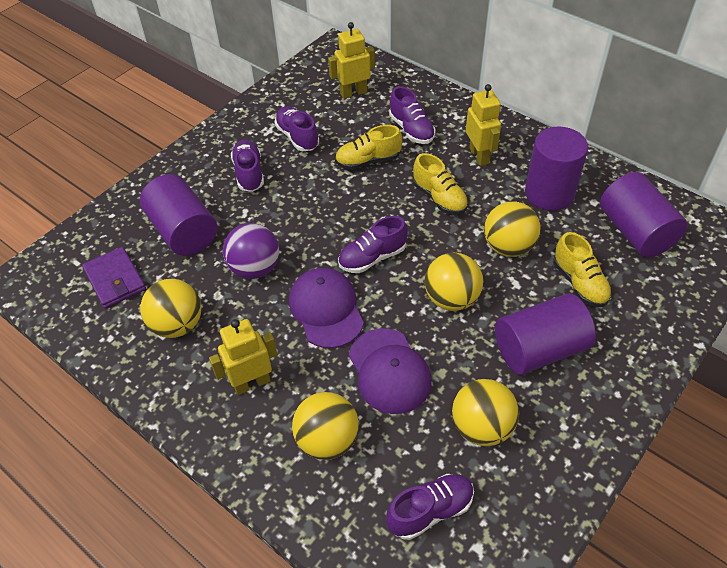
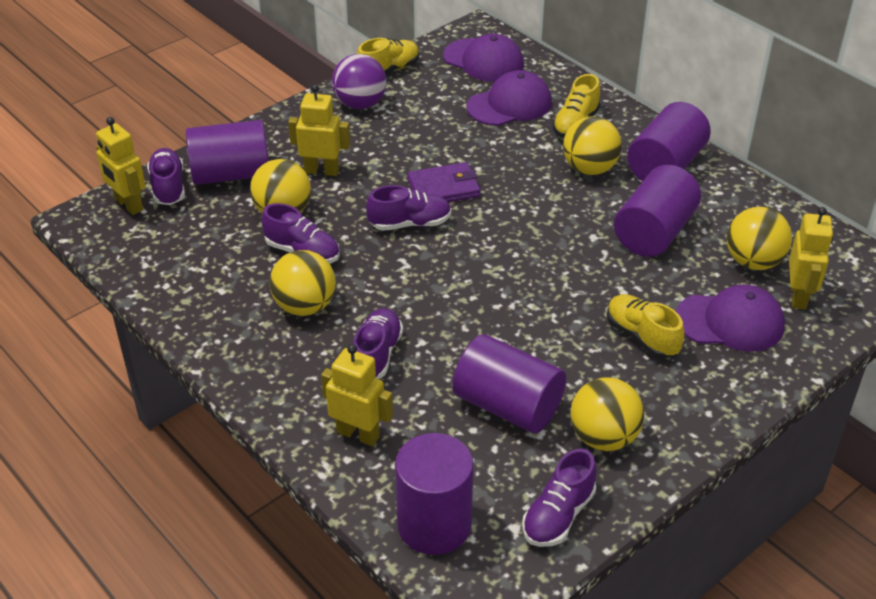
purple cap: [289,268,364,348] [349,328,432,414] = 2 -> [443,34,524,82] [467,70,552,126] [676,284,785,352] = 3
purple cylinder: [140,174,217,256] [495,294,596,375] [525,126,588,211] [600,172,687,257] = 4 -> [186,120,269,185] [395,433,474,555] [453,334,566,434] [614,165,701,257] [627,102,711,181] = 5
yellow robot: [209,319,277,395] [328,22,375,99] [466,84,501,166] = 3 -> [96,117,146,215] [288,84,350,176] [321,344,393,446] [789,207,833,310] = 4

